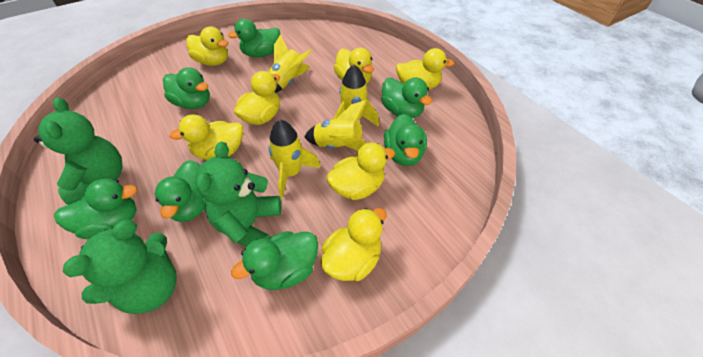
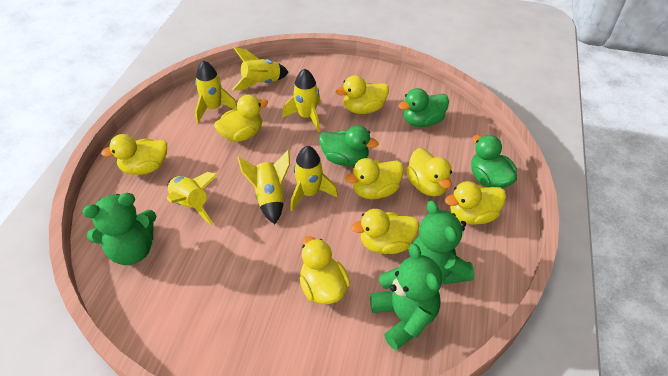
green duck: [54,179,138,239] [155,160,206,222] [163,67,210,109] [228,19,280,57] [231,231,318,290] [381,77,432,118] [384,114,427,166] = 7 -> [319,125,379,166] [398,88,449,127] [471,135,517,188] = 3
yellow duck: [170,114,243,160] [186,27,228,66] [234,71,280,125] [321,208,387,281] [326,143,395,200] [334,48,374,84] [396,48,454,90] = 7 -> [101,134,167,175] [214,94,268,142] [299,236,350,304] [336,75,389,114] [345,158,404,199] [351,209,419,254] [406,148,452,196] [445,181,506,225] = 8
yellow rocket: [268,119,320,198] [269,34,312,93] [304,100,366,151] [333,65,379,127] = 4 -> [167,172,217,225] [195,60,237,123] [232,47,289,90] [238,150,290,224] [282,69,321,132] [290,146,338,211] = 6

